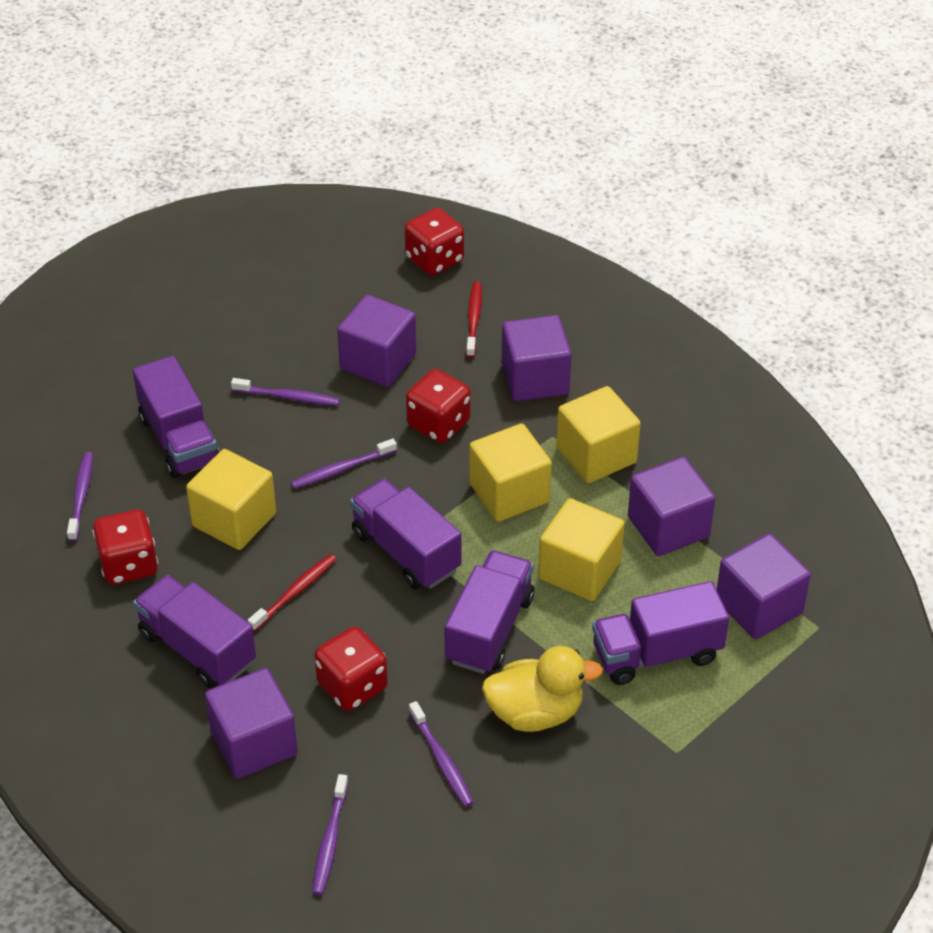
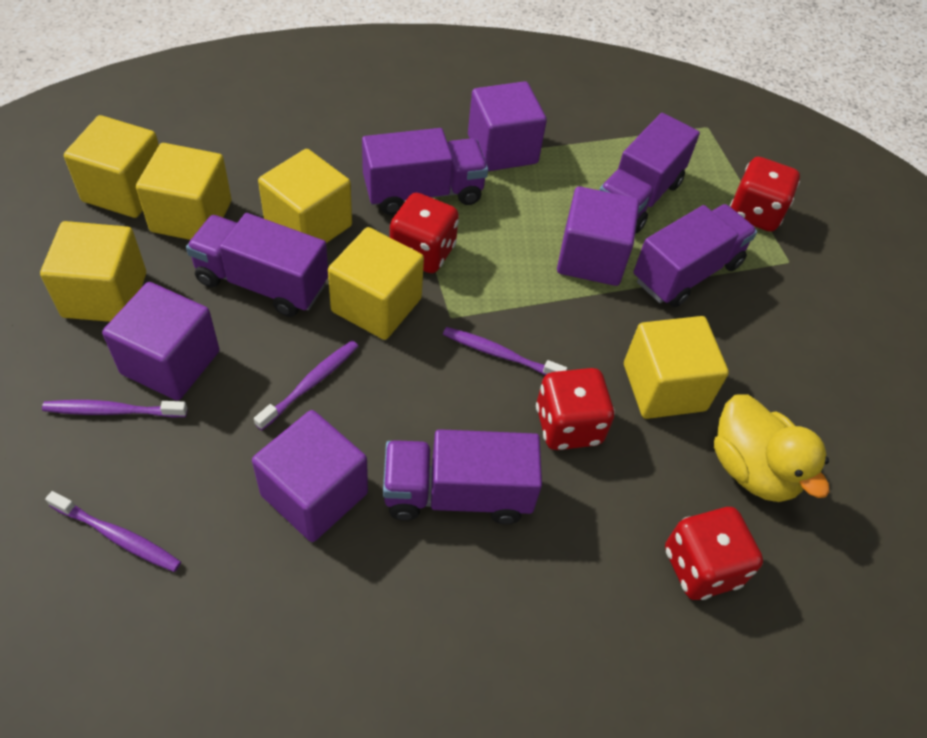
purple cube: [205,668,298,779] [337,295,416,387] [502,315,572,401] [628,457,715,556] [717,534,811,639] = 5 -> [102,282,219,401] [252,410,368,542] [468,81,547,171] [557,186,639,286] = 4
purple toothbrush: [67,452,93,541] [231,378,340,406] [291,438,397,489] [312,774,348,895] [409,701,474,807] = 5 -> [42,400,188,418] [45,491,181,572] [254,340,359,430] [443,327,567,375] = 4
red toothbrush: [248,554,336,632] [466,281,482,358] = 2 -> none = 0
yellow cube: [186,449,276,550] [469,423,552,522] [538,498,625,601] [556,386,641,483] = 4 -> [40,221,146,322] [64,115,159,218] [136,143,231,240] [258,149,352,243] [328,227,424,340] [624,316,729,419] = 6

